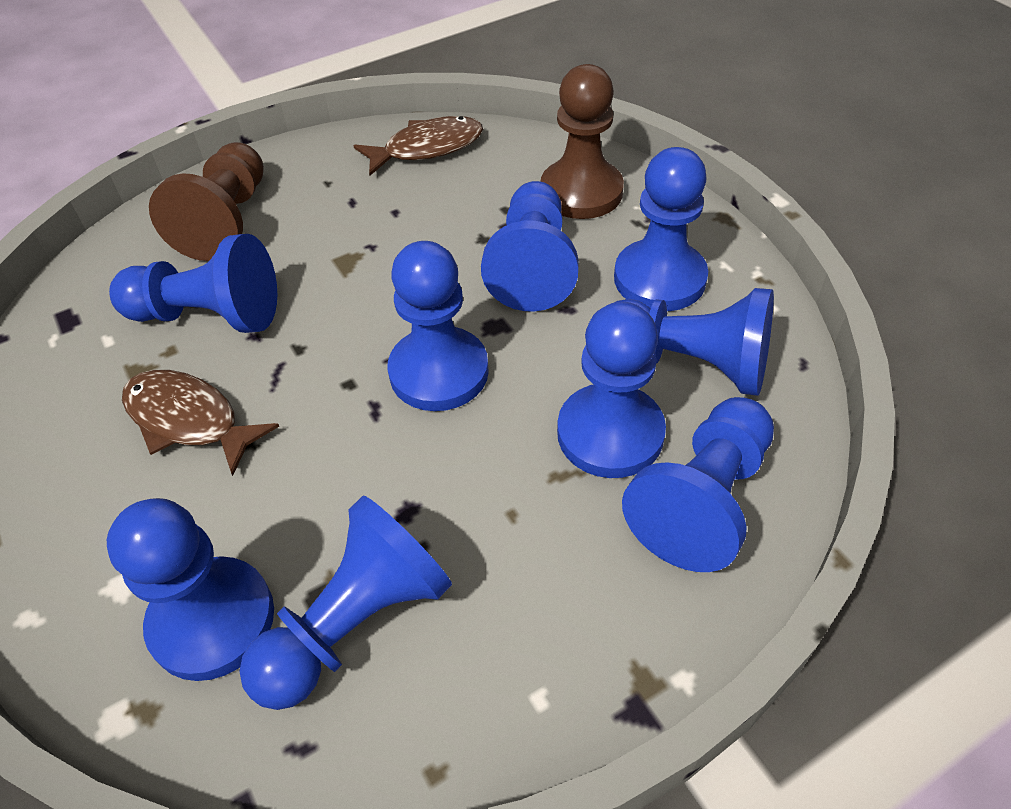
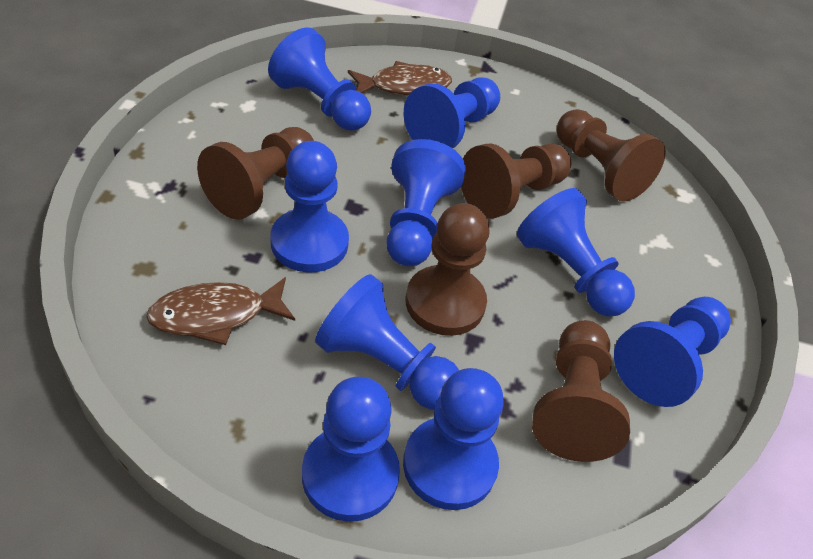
brown pawn: [149,142,264,261] [540,64,624,219] = 2 -> [197,127,314,220] [406,203,490,336] [461,143,572,219] [532,320,630,462] [557,109,666,202] = 5

